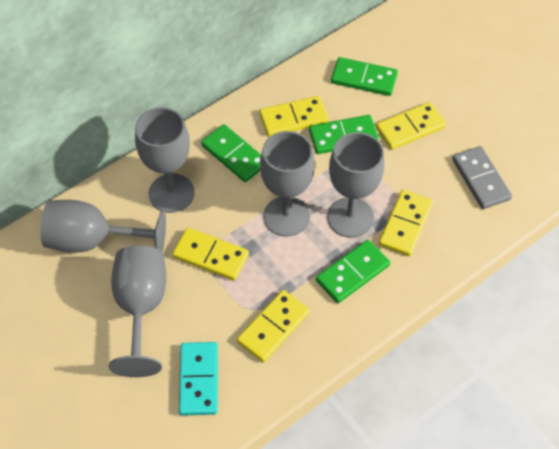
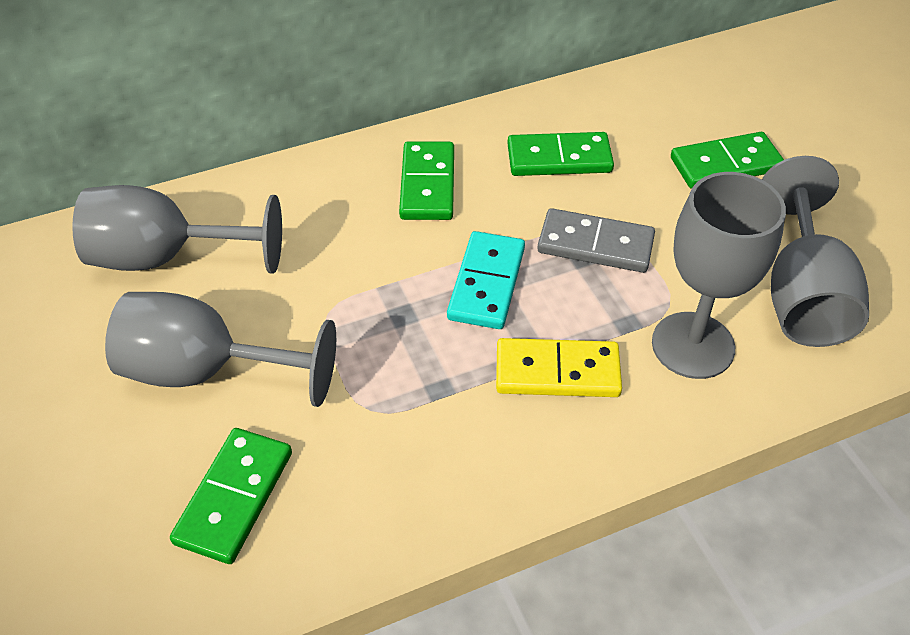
grey goblet: [40,200,166,253] [109,245,166,377] [135,107,195,213] [260,131,315,236] [327,132,384,238] = 5 -> [72,185,282,274] [105,292,336,407] [652,172,786,379] [762,156,869,347] = 4
yellow domino: [172,228,249,281] [237,290,310,363] [259,96,329,137] [376,102,446,150] [379,190,433,256] = 5 -> [496,338,622,397] = 1

